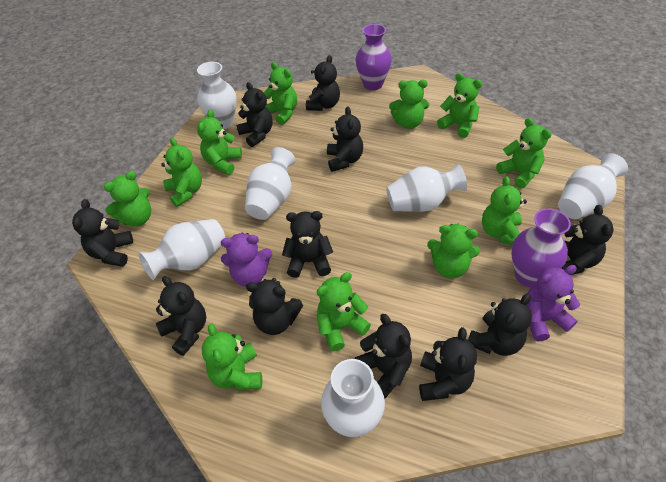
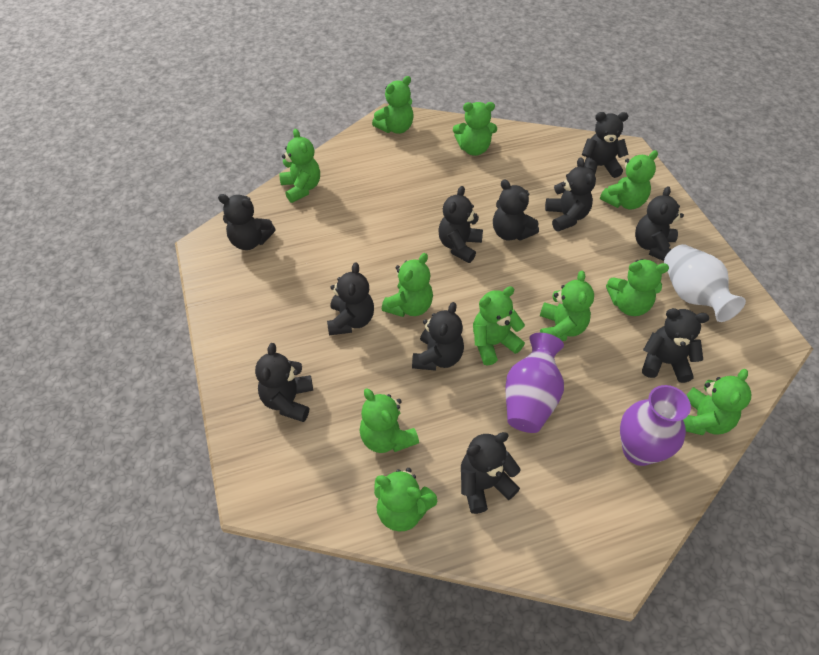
purple teddy bear: [221,233,272,287] [527,265,580,341] = 2 -> none = 0
white vase: [138,219,226,280] [197,62,237,129] [245,147,296,220] [321,359,385,438] [386,164,467,212] [558,153,628,219] = 6 -> [664,244,746,322] = 1

